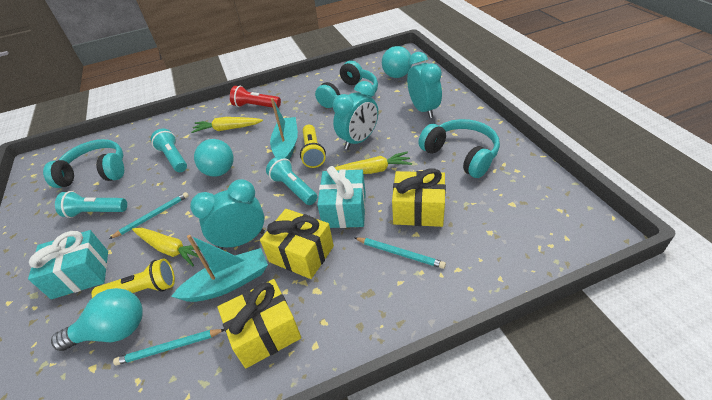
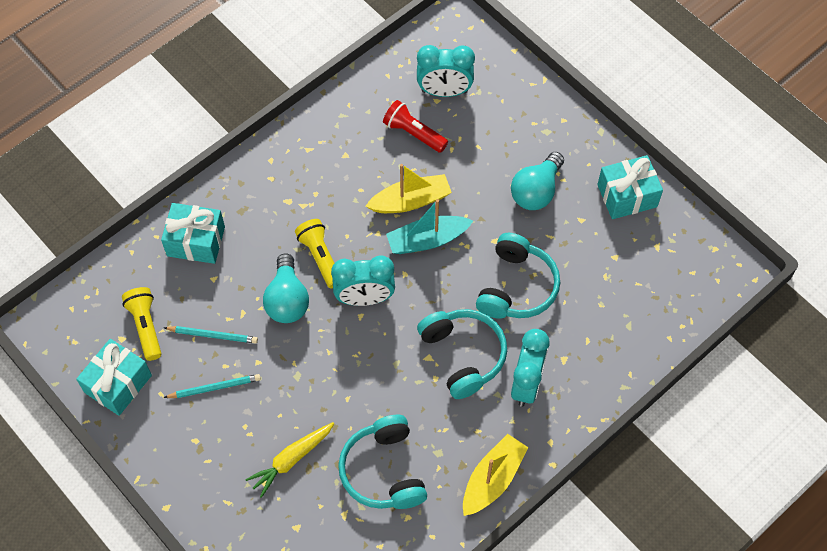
turquoise boat: [171,235,268,302] [270,98,298,160] = 2 -> [386,199,473,254] = 1
turquoise flashlight: [55,191,127,218] [151,129,187,172] [266,156,317,205] = 3 -> none = 0
turquoise gift: [28,230,108,299] [317,166,366,228] = 2 -> [76,339,152,416] [161,203,225,264] [597,155,663,219] = 3
turquoise light bulb: [51,288,143,351] [194,138,234,177] [382,46,412,78] = 3 -> [263,253,309,323] [511,152,564,210] = 2
turquoise pencil: [109,192,189,239] [113,329,224,366] [354,237,446,269] = 3 -> [164,326,258,344] [164,374,261,398] = 2
yellow boat: none = 0 -> [366,164,452,213] [463,434,528,516] = 2
yellow carrot: [132,228,200,266] [191,117,263,133] [335,152,412,174] = 3 -> [245,422,334,498] = 1
yellow gift: [218,279,301,368] [260,209,334,279] [392,168,446,227] = 3 -> none = 0

